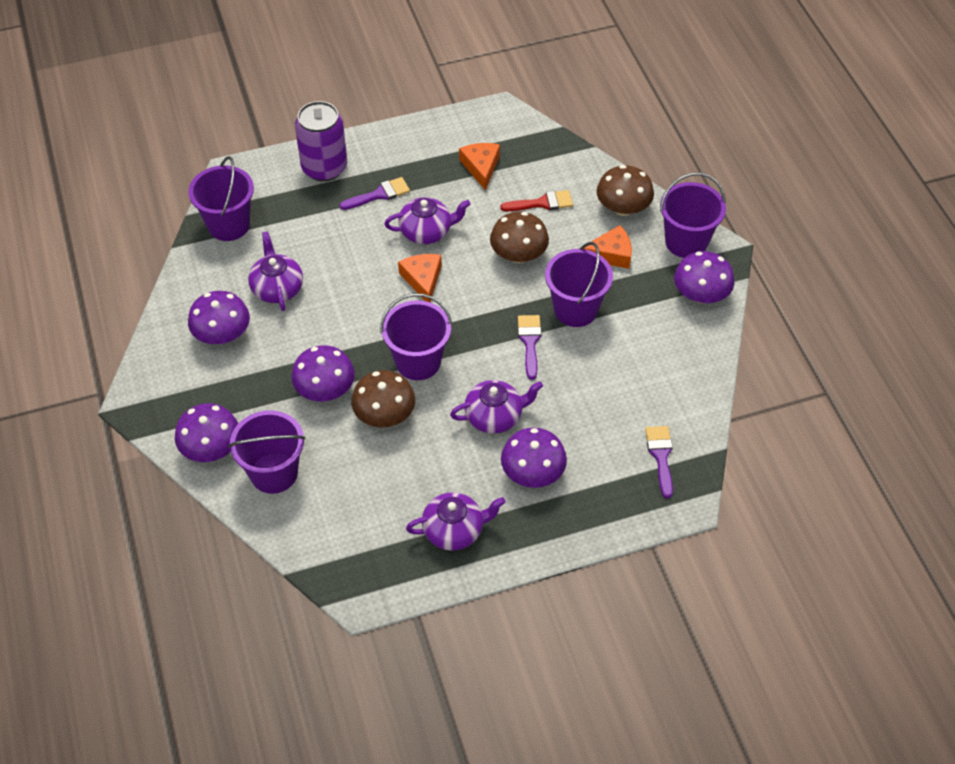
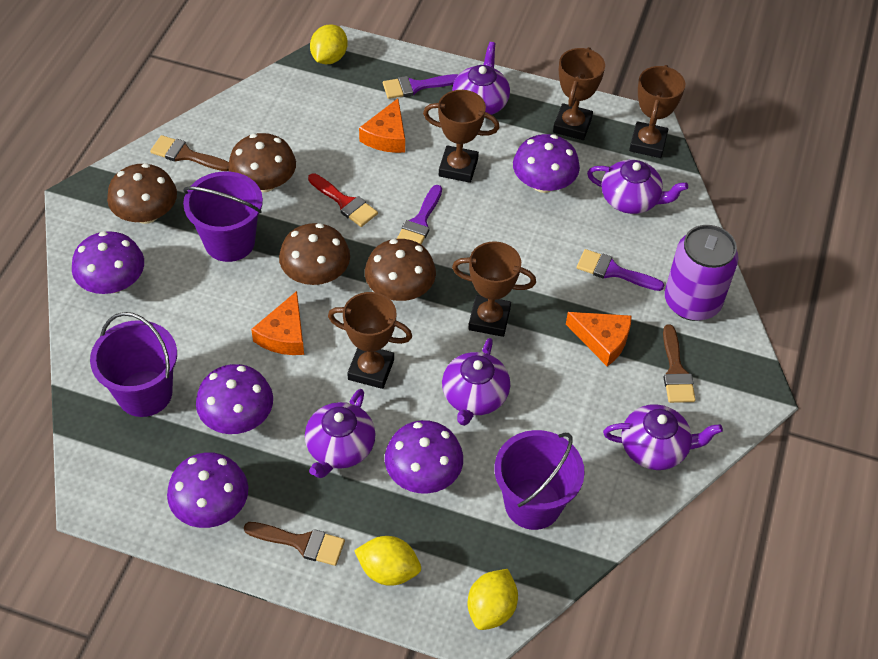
brown brush: none = 0 -> [150,135,229,171] [244,522,345,566] [663,325,696,403] = 3
brown mushroom: [351,370,415,427] [490,212,549,263] [597,165,654,216] = 3 -> [107,163,177,224] [228,133,296,192] [279,223,350,285] [365,239,436,301] = 4
brown trophy: none = 0 -> [328,292,412,389] [423,90,500,183] [452,241,536,337] [553,47,605,140] [629,65,685,158] = 5
purple bucket: [188,156,254,241] [228,410,306,494] [380,293,452,380] [545,242,613,327] [660,173,726,258] = 5 -> [90,312,177,417] [183,171,263,262] [495,430,585,530] = 3
purple teapot: [248,231,303,311] [384,197,470,244] [406,492,505,551] [450,380,543,434] = 4 -> [305,389,375,478] [442,338,510,426] [452,42,510,115] [587,160,688,214] [603,404,723,470] = 5
yellow lemon: none = 0 -> [310,24,348,64] [354,536,421,586] [468,569,518,630] = 3

